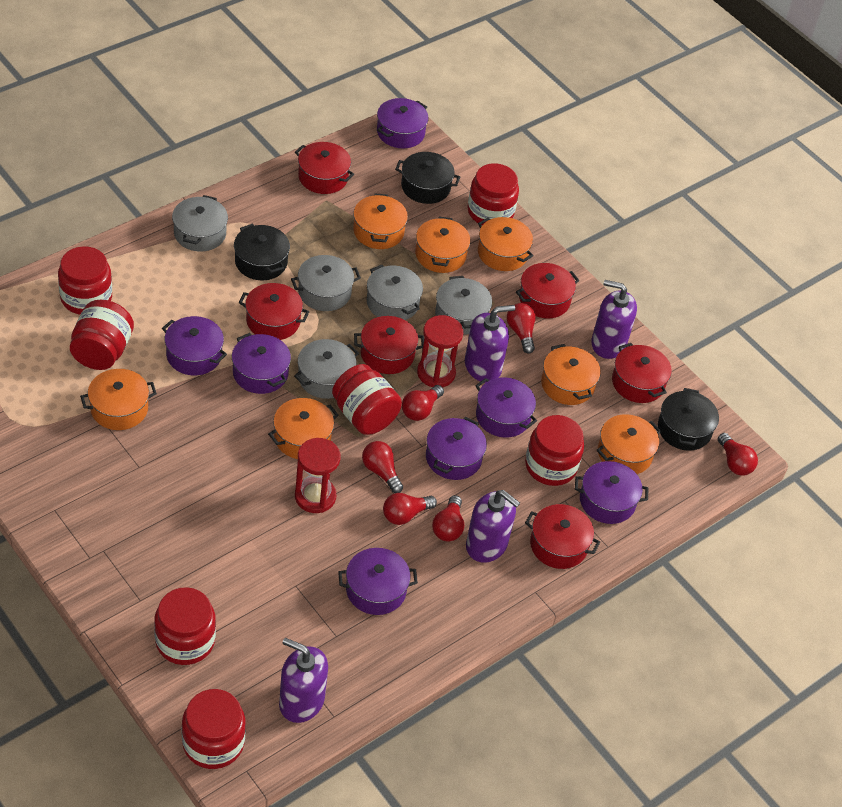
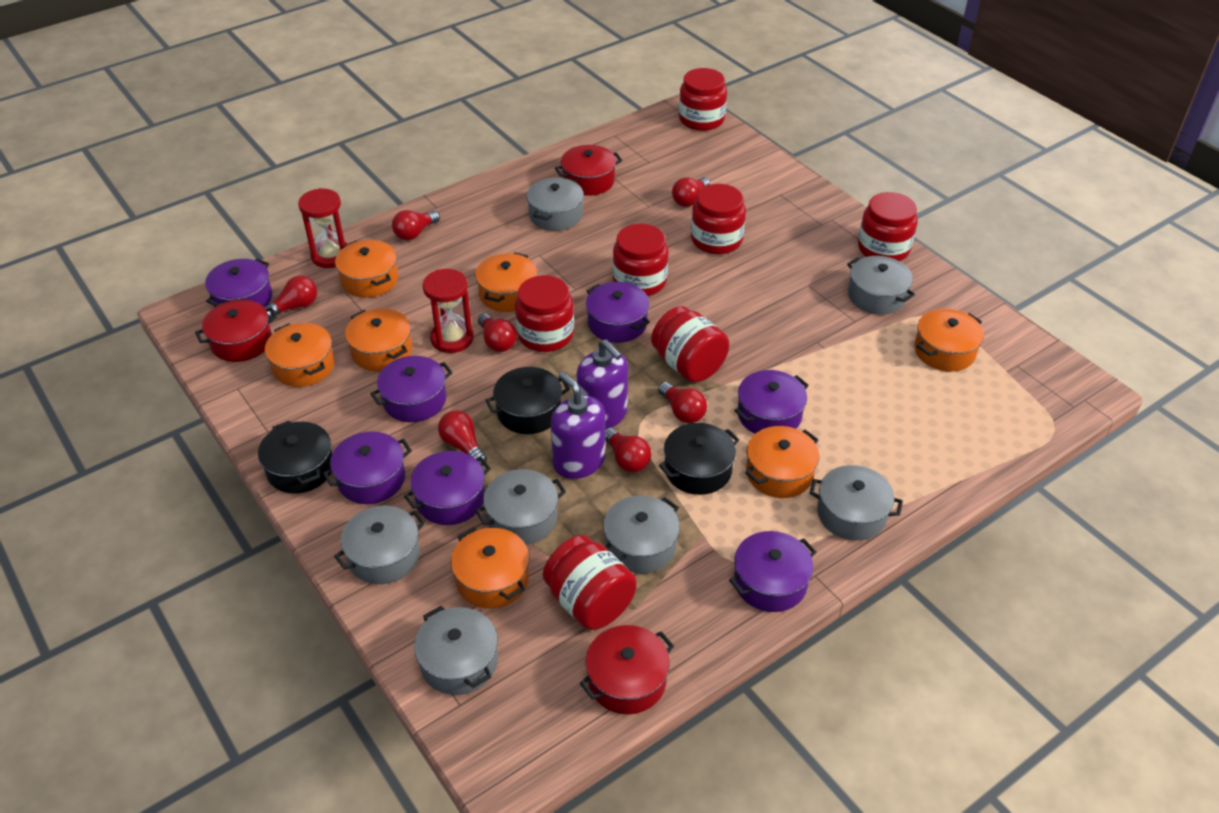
grey pot: [172,195,228,252] [291,255,361,311] [294,339,359,399] [367,264,423,320] [435,276,492,335] = 5 -> [334,506,425,584] [414,606,498,695] [476,469,566,545] [527,178,584,231] [603,495,680,574] [810,465,903,541] [847,256,915,315] = 7
purple soap dispenser: [279,638,328,723] [465,305,515,383] [466,490,520,563] [591,280,637,359] = 4 -> [551,372,605,479] [577,340,628,429] = 2
red light bulb: [362,441,403,493] [383,493,437,525] [402,385,444,421] [432,495,464,541] [507,303,536,354] [718,433,758,476] = 6 -> [264,276,317,319] [392,210,440,240] [438,410,487,466] [478,313,517,352] [605,428,651,473] [658,382,707,424] [672,177,710,207] = 7
red pot: [239,283,309,340] [295,142,354,194] [354,316,424,374] [516,263,580,319] [525,504,600,569] [612,343,672,403] = 6 -> [195,300,277,362] [555,145,622,196] [580,625,674,715] = 3

